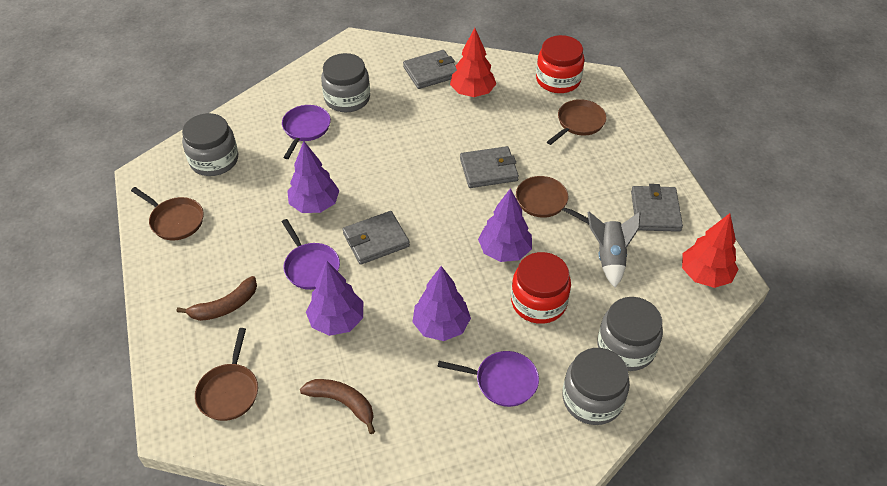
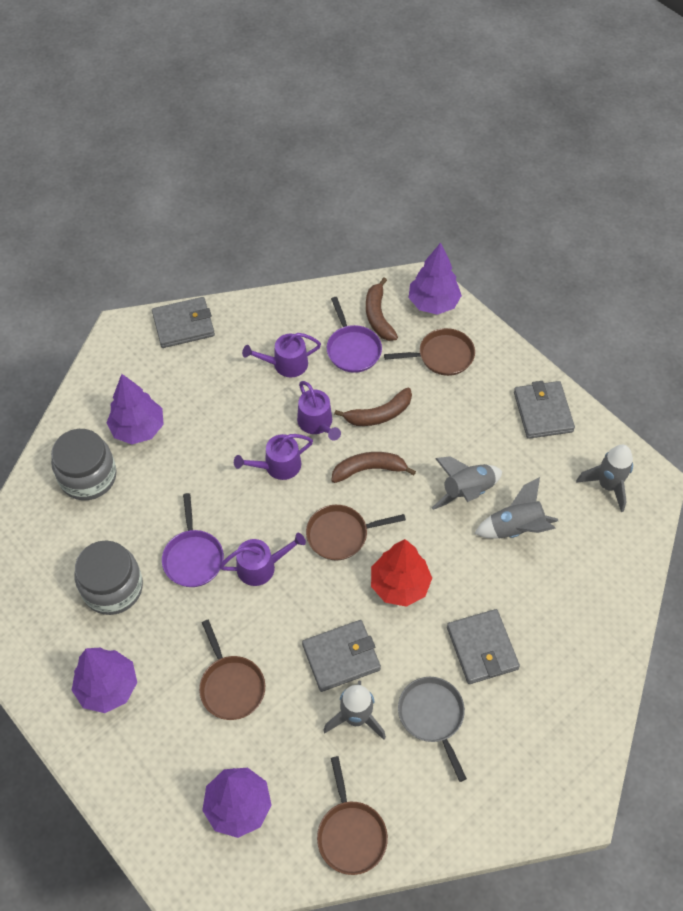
brown banana: [177,276,257,321] [300,379,375,434] = 2 -> [331,452,416,483] [334,387,412,426] [366,277,398,341] = 3
grey jar: [182,113,238,176] [321,53,370,112] [562,348,630,425] [597,297,663,371] = 4 -> [51,429,117,500] [75,540,143,615] = 2
grey pan: none = 0 -> [398,677,467,782] = 1
grey rocket: [588,212,641,287] = 1 -> [323,680,386,740] [432,456,502,510] [474,477,558,539] [576,444,633,512] = 4
purple pan: [282,105,331,159] [282,219,340,290] [437,351,539,407] = 3 -> [162,493,224,587] [327,297,382,373] = 2
purple watering can: none = 0 -> [219,533,306,586] [234,434,313,480] [242,333,321,378] [297,381,341,441] = 4
red jar: [511,252,571,324] [536,35,584,93] = 2 -> none = 0
red tree: [450,28,496,97] [682,213,738,288] = 2 -> [371,539,432,607] = 1

